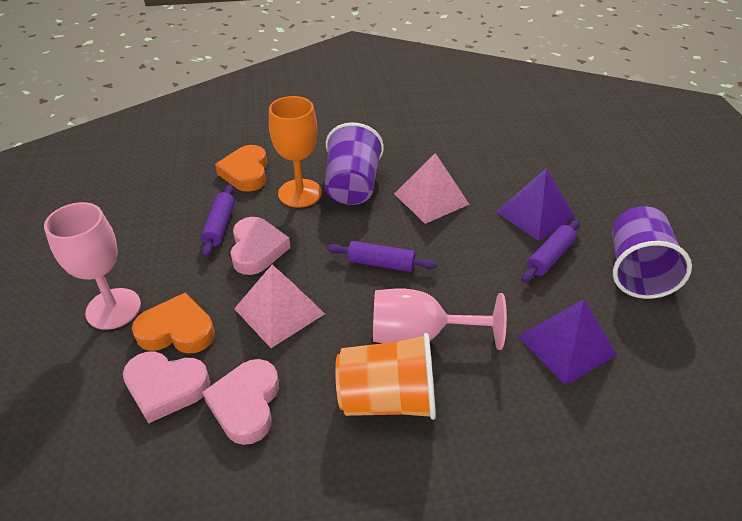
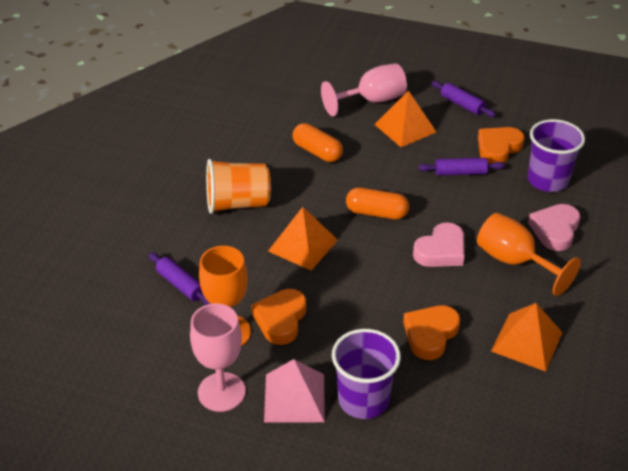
orange capsule: none = 0 -> [292,123,343,162] [346,188,409,219] = 2
orange goblet: [269,96,322,208] = 1 -> [199,246,251,346] [477,213,581,296] = 2
orange heart: [132,293,215,354] [215,145,267,192] = 2 -> [251,289,306,345] [403,305,460,360] [478,127,524,164] = 3
orange pyramid: none = 0 -> [268,207,338,270] [374,90,436,147] [491,303,563,372] = 3
pink heart: [123,351,210,424] [202,359,279,445] [230,217,290,275] = 3 -> [413,222,465,267] [528,204,580,251] = 2
pink pyramid: [234,265,325,348] [394,153,470,224] = 2 -> [264,359,325,422] = 1
purple pyramid: [496,168,575,241] [518,299,617,385] = 2 -> none = 0

